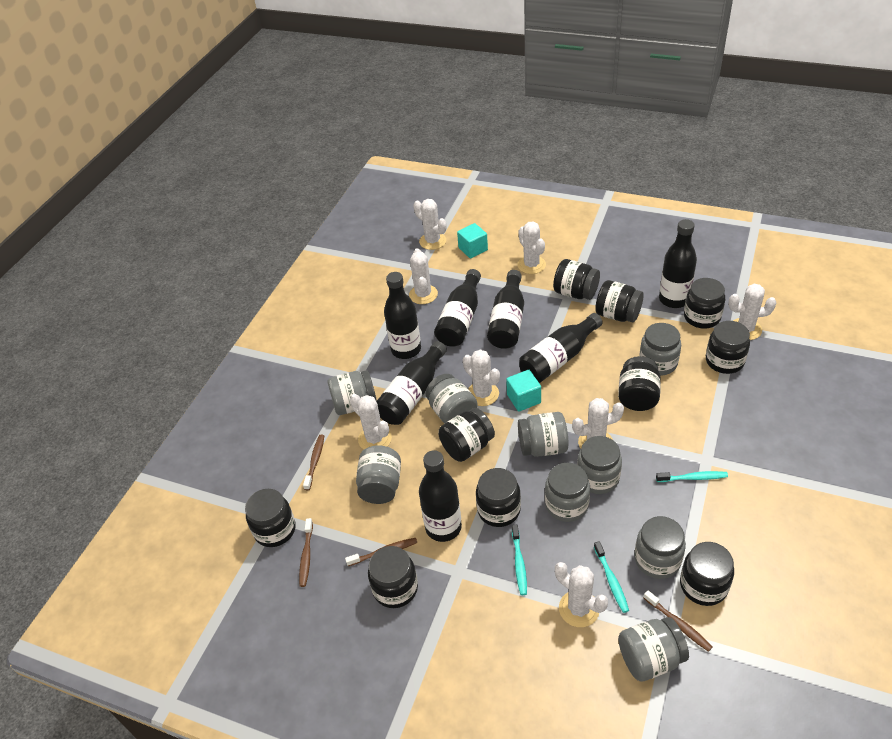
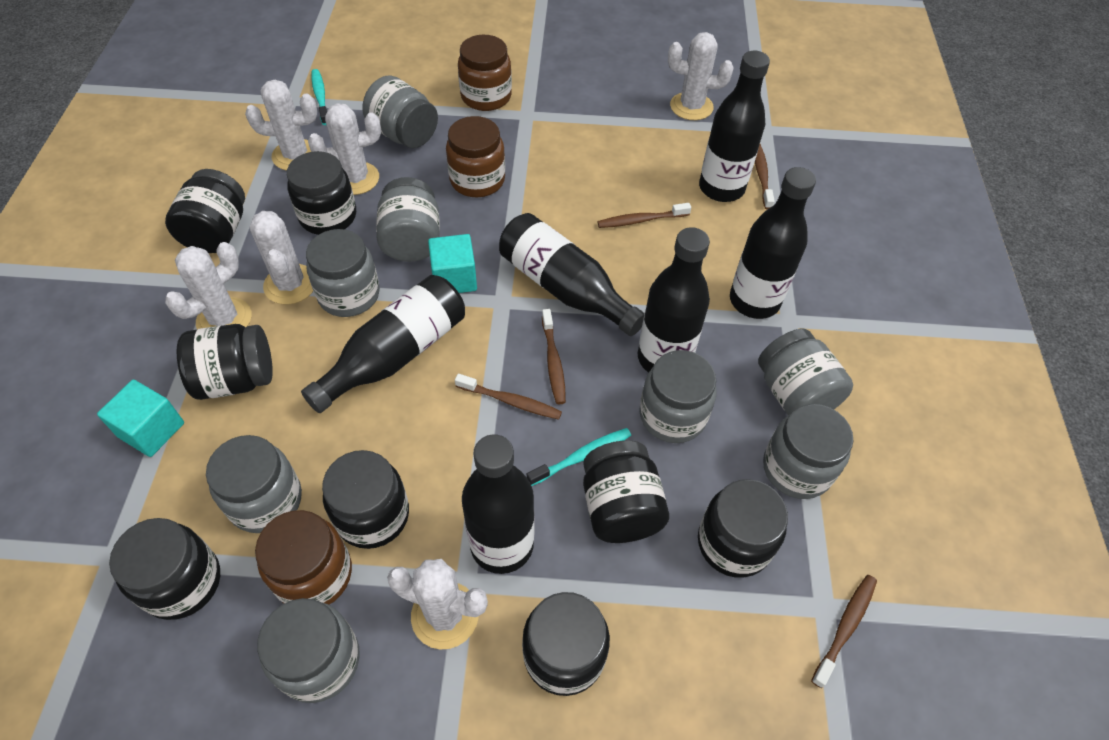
black bottle: [376,341,447,425] [384,272,421,359] [419,450,462,542] [434,269,481,346] [487,270,524,349] [519,313,603,383] [659,219,697,308] = 7 -> [301,275,465,413] [462,434,535,574] [499,213,645,336] [638,227,710,372] [699,51,770,202] [730,167,816,319] = 6
black jar: [245,489,296,547] [368,546,418,608] [438,408,495,462] [476,468,521,527] [553,259,600,300] [595,280,644,322] [618,356,661,411] [680,542,734,606] [684,278,725,329] [706,321,750,374] = 10 -> [109,518,220,620] [165,169,245,253] [177,324,273,400] [287,151,356,235] [322,450,409,549] [522,592,610,696] [583,440,669,543] [698,479,788,578] = 8
brown jar: none = 0 -> [255,510,352,605] [446,116,505,197] [458,35,512,111] = 3
brown toothbrush: [299,518,313,587] [303,435,324,490] [345,538,417,566] [644,590,712,652] = 4 -> [455,374,562,420] [542,309,566,405] [598,203,691,228] [755,144,775,209] [811,575,877,688] = 5
grey jar: [328,370,377,415] [356,445,401,504] [426,374,477,424] [518,412,568,457] [545,463,590,522] [577,436,622,494] [618,617,689,682] [634,516,686,579] [639,323,681,375] = 9 -> [206,435,302,533] [257,598,360,703] [306,229,380,317] [362,75,438,148] [376,177,440,262] [639,350,717,443] [758,329,853,416] [763,404,854,499] = 8
turquoise toothbrush: [512,525,527,595] [594,541,629,613] [656,471,728,482] = 3 -> [311,69,327,125] [527,428,631,486] = 2
white cactus: [350,394,392,449] [409,248,438,304] [413,199,447,250] [463,350,500,406] [517,221,546,274] [555,562,608,627] [572,398,624,448] [728,284,777,340] = 8 -> [165,242,252,329] [245,80,317,171] [250,211,313,305] [308,103,381,195] [387,559,488,649] [668,32,734,120] = 6

